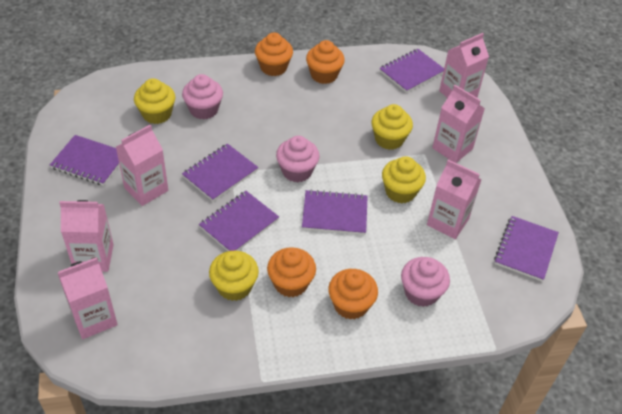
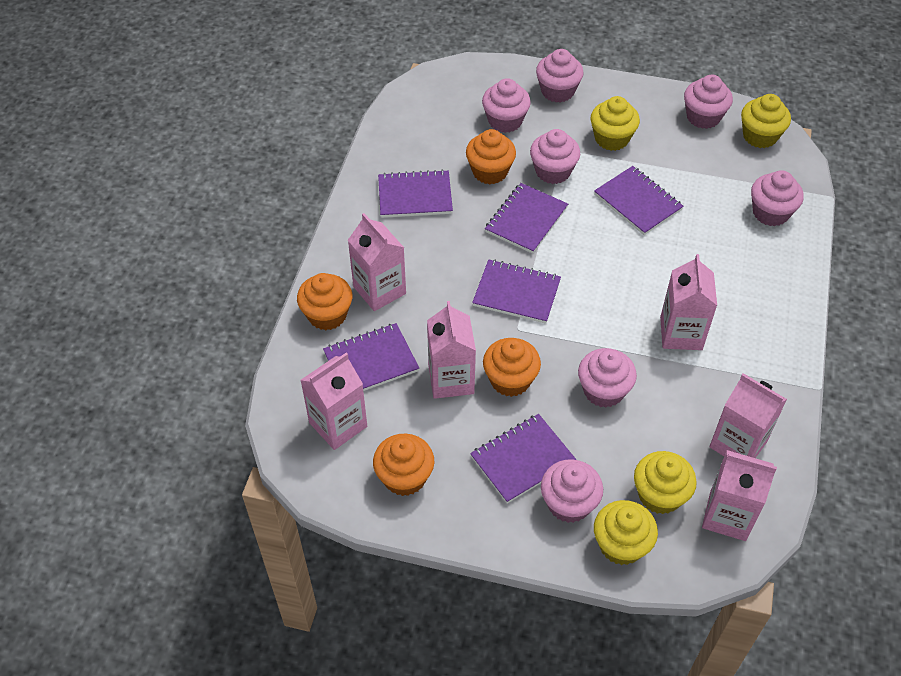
pink cupcake: [182,74,223,120] [276,136,320,182] [401,257,450,307] = 3 -> [482,78,531,133] [530,129,580,184] [536,49,584,103] [541,459,603,523] [578,348,637,408] [684,75,733,129] [751,170,804,226] = 7

